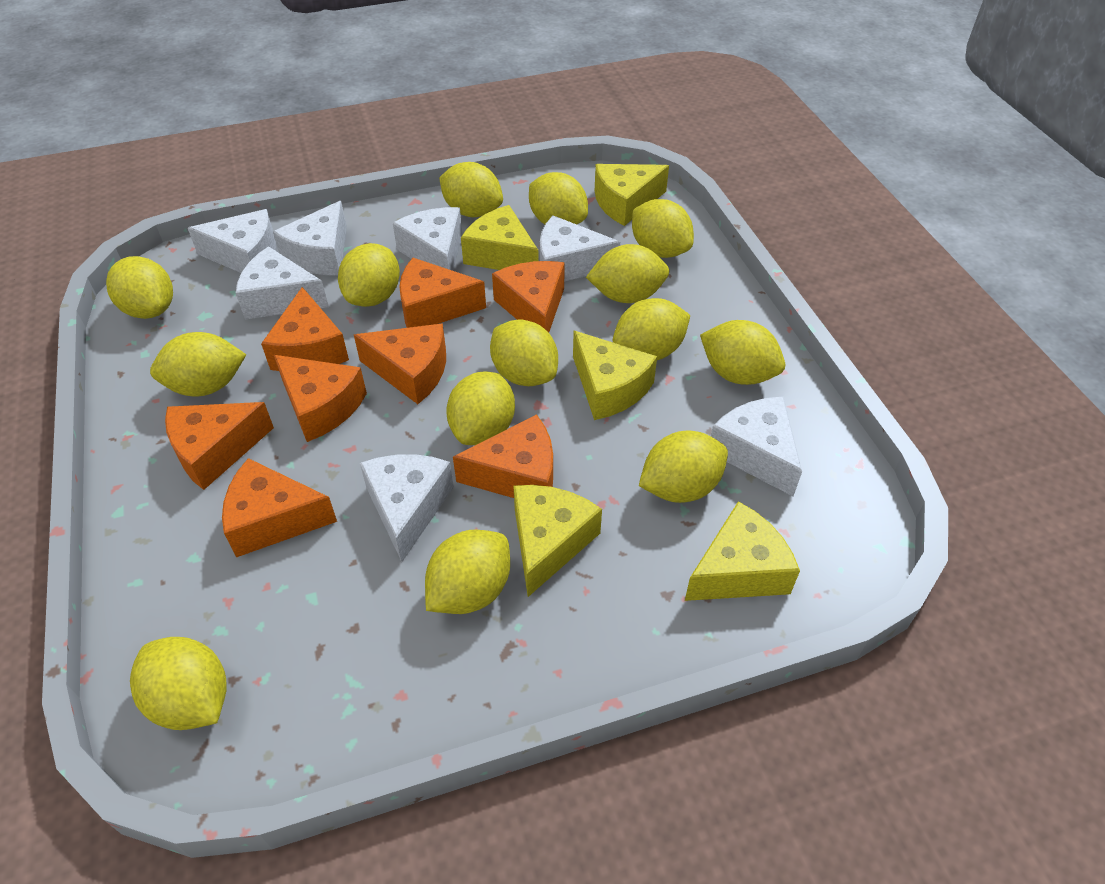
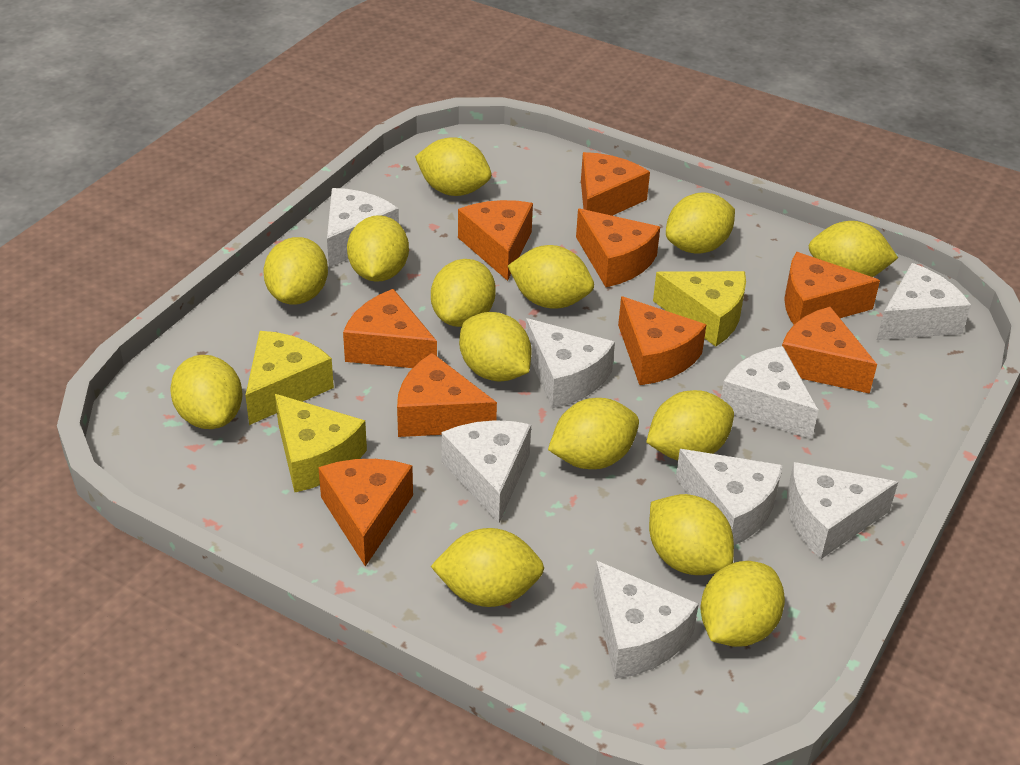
orange cheese: [165,402,274,490] [222,458,337,557] [261,287,349,371] [274,355,367,442] [354,324,446,404] [399,258,486,328] [453,414,553,498] [492,261,565,333] = 8 -> [318,459,413,567] [343,289,437,368] [397,353,497,437] [458,200,533,281] [576,209,660,287] [581,152,650,216] [618,296,706,385] [782,307,877,394] [784,252,880,324] = 9
white cheese: [188,209,276,273] [236,246,329,320] [273,201,347,276] [360,454,454,562] [393,207,462,271] [540,215,620,281] [711,397,802,496] = 7 -> [327,188,399,268] [441,420,531,524] [526,318,615,409] [593,560,699,679] [675,449,783,545] [721,346,818,439] [787,462,898,559] [877,263,971,340] = 8
yellow cheese: [461,205,539,270] [513,485,602,597] [573,331,657,420] [595,164,669,226] [685,501,800,601] = 5 -> [245,331,334,425] [275,394,367,492] [653,271,746,347] = 3

